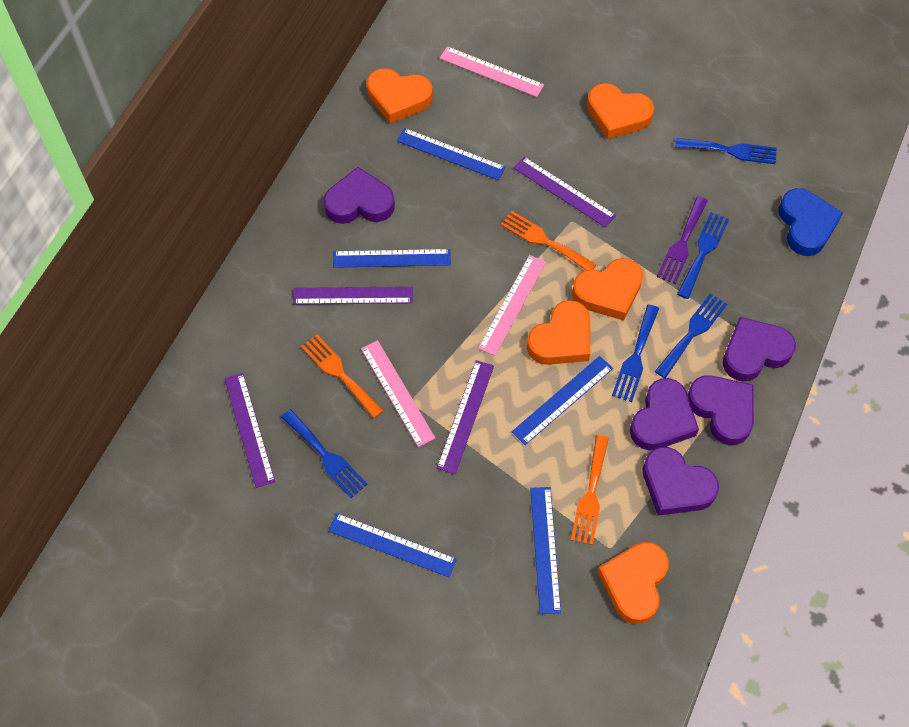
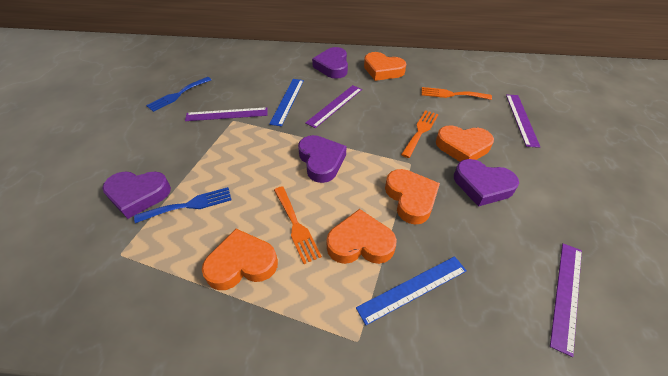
blue fork: [281,409,368,498] [612,304,659,402] [655,293,727,378] [675,138,777,164] [677,212,729,299] = 5 -> [134,187,232,223] [146,77,211,112] = 2
blue heart: [779,188,843,256] = 1 -> none = 0
blue ruler: [328,513,457,577] [333,249,451,268] [397,128,506,180] [512,356,613,445] [530,487,561,614] = 5 -> [269,79,304,126] [356,256,467,325] = 2
pink ruler: [361,340,435,447] [439,46,544,97] [478,255,546,356] = 3 -> none = 0
purple fork: [657,196,708,284] = 1 -> none = 0
purple heart: [323,167,395,224] [630,378,699,451] [643,447,719,516] [687,375,754,446] [723,317,796,382] = 5 -> [102,172,171,219] [298,135,346,183] [312,47,348,79] [454,159,519,207] = 4

